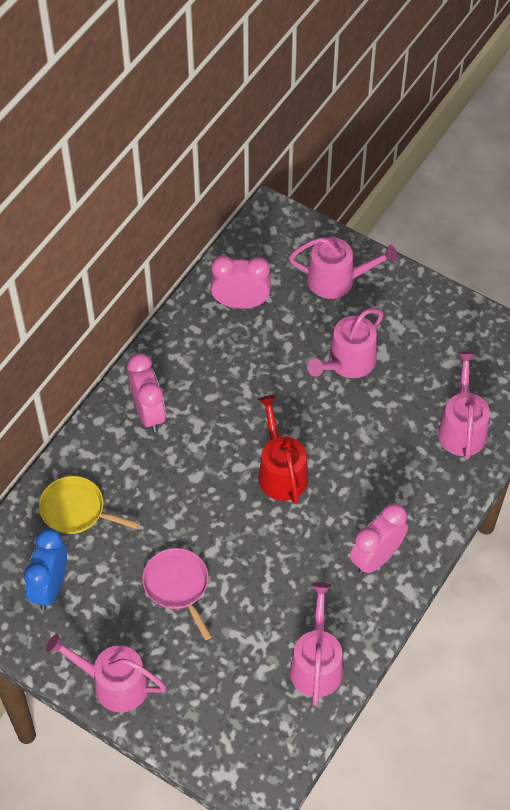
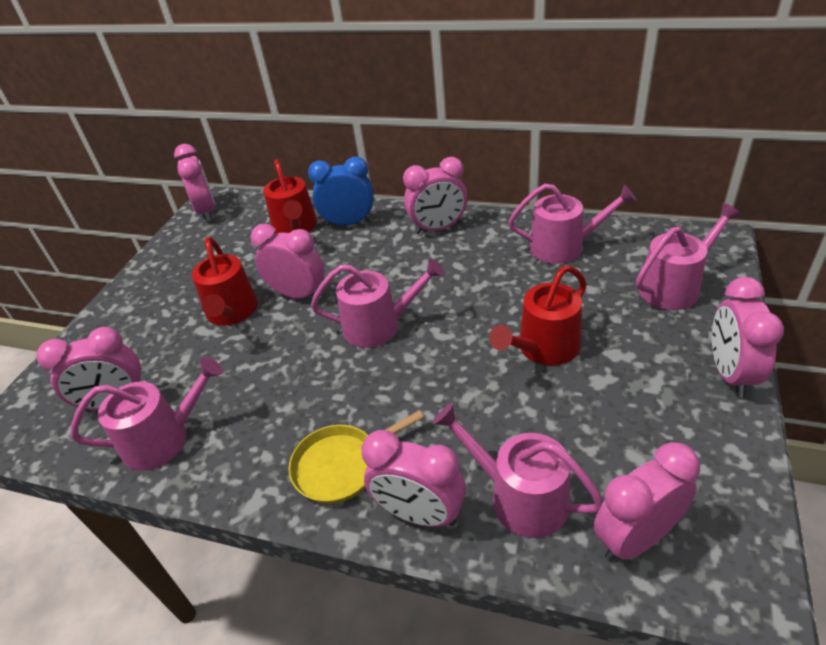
pink clock: [128,353,166,432] [211,256,271,309] [350,503,408,575] = 3 -> [37,327,141,412] [174,144,216,221] [250,224,325,299] [361,430,466,527] [403,157,468,234] [593,442,700,561] [712,277,784,397] = 7
pink pan: [142,548,212,640] = 1 -> none = 0
red watering can: [258,395,308,504] = 1 -> [192,237,258,326] [263,159,317,234] [489,266,586,365] = 3

